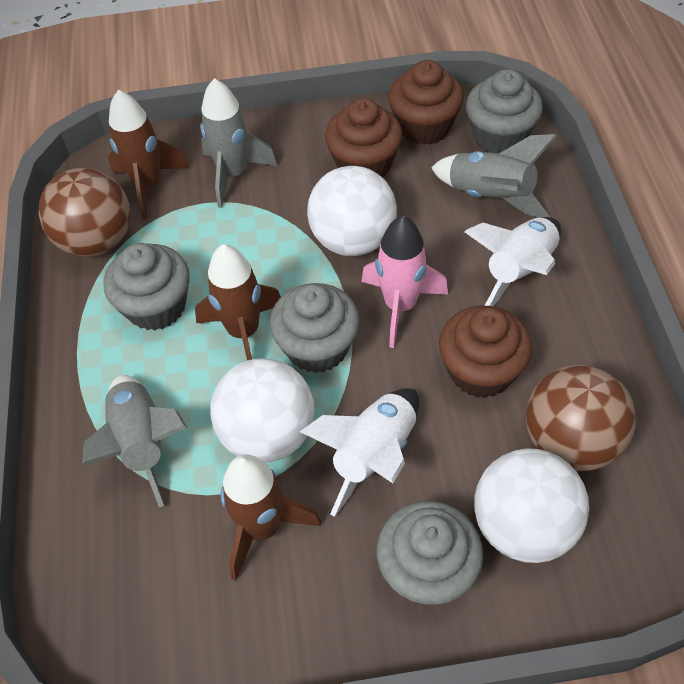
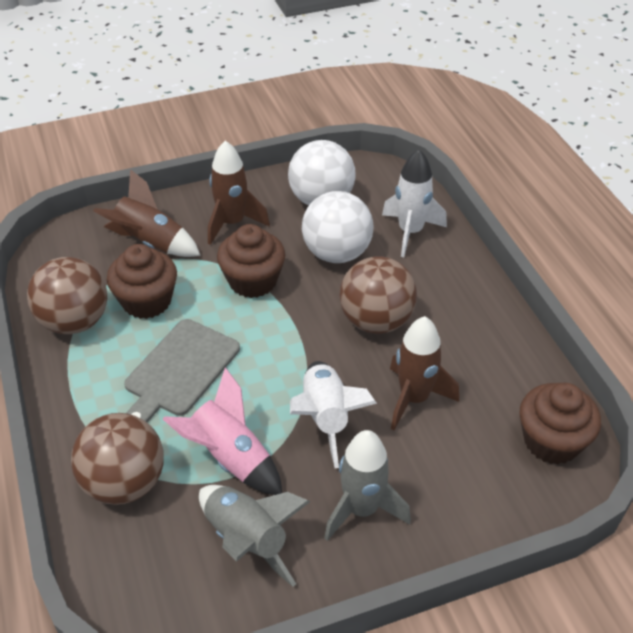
brown ball: [39,168,130,257] [526,365,636,471] = 2 -> [27,257,107,334] [71,413,164,505] [339,256,417,334] = 3
grey cupcake: [104,243,190,330] [270,283,360,373] [377,501,483,606] [466,69,543,154] = 4 -> none = 0
grey cutting board: none = 0 -> [124,319,240,423] = 1
grey rocket: [82,375,187,508] [200,78,277,208] [431,134,557,218] = 3 -> [199,485,310,587] [324,430,411,541] = 2
white ball: [210,358,315,462] [307,166,397,256] [474,448,589,563] = 3 -> [288,140,355,206] [302,191,374,263] = 2

